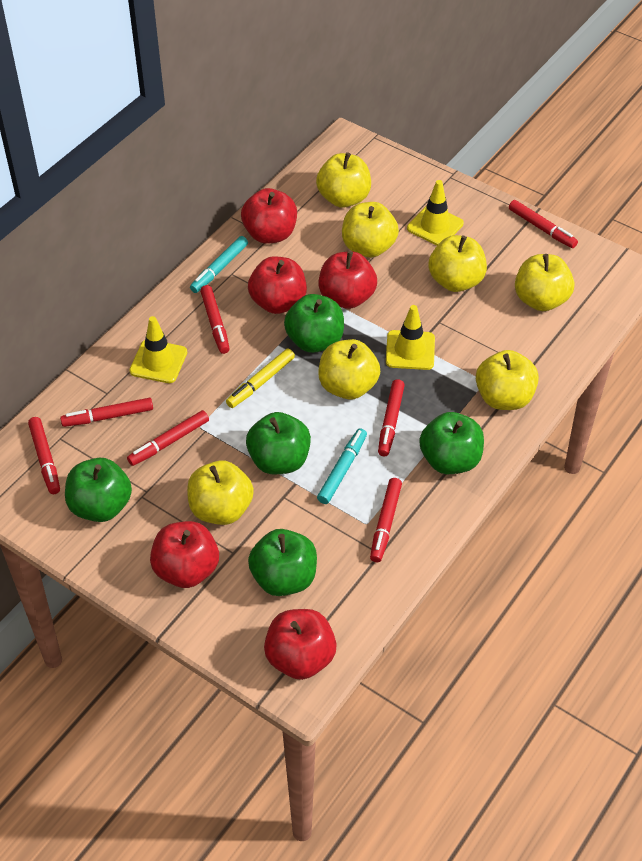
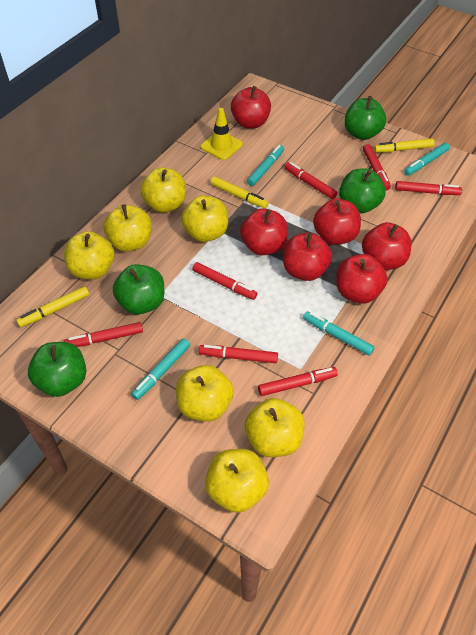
green apple: [65,458,132,522] [246,412,311,474] [248,529,317,596] [284,294,344,353] [419,412,484,474] = 5 -> [28,342,86,397] [113,264,164,315] [339,168,385,213] [344,96,386,140] = 4
red apple: [150,521,219,588] [241,188,297,244] [248,257,307,314] [264,609,337,680] [318,251,377,309] = 5 -> [231,86,271,129] [240,208,288,255] [283,232,332,281] [313,199,361,245] [336,254,388,304] [362,222,412,270] = 6
turquoise marker: [190,236,248,293] [317,428,367,504] = 2 -> [131,338,190,400] [247,145,284,186] [303,311,374,356] [404,143,450,176] = 4
yellow marker: [226,348,295,408] = 1 -> [16,286,89,327] [210,176,268,208] [374,138,435,153] = 3
yellow traffic cone: [129,316,187,383] [386,305,435,370] [407,180,464,246] = 3 -> [200,108,243,160] = 1

